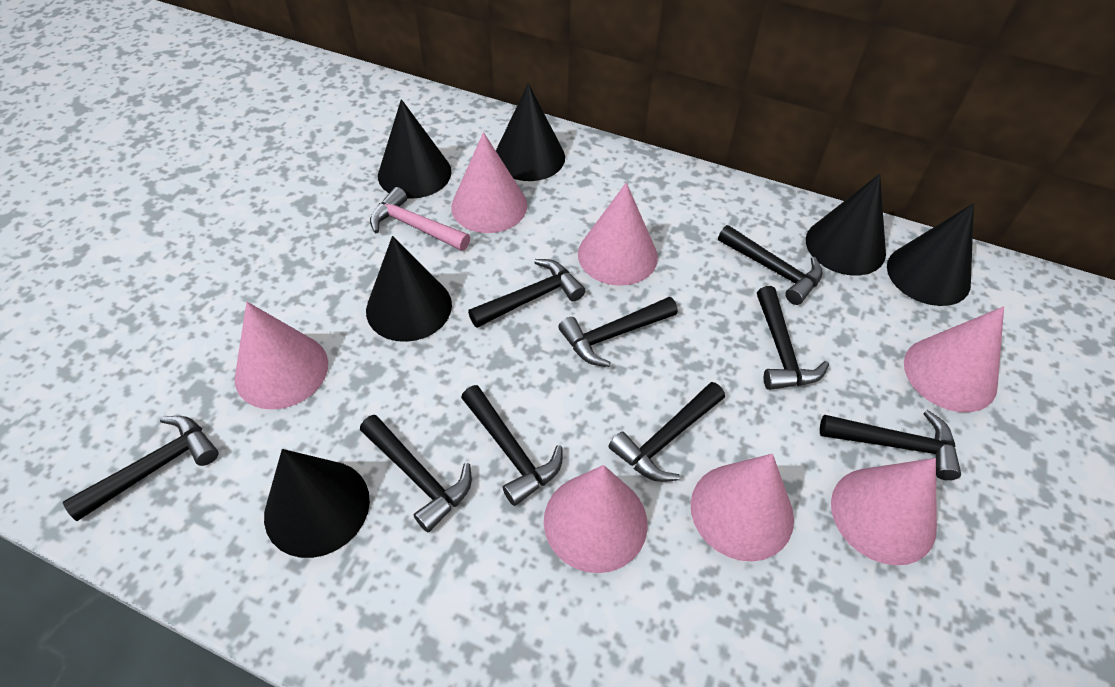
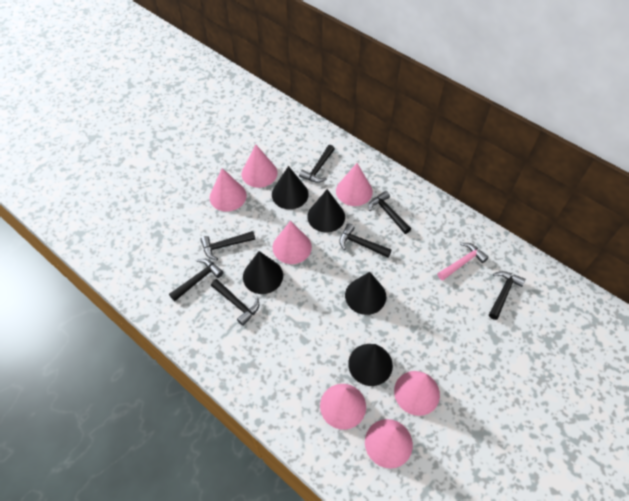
black cone: [264,449,370,558] [366,236,452,342] [378,99,452,199] [496,83,565,181] [806,174,886,276] [887,203,974,306] = 6 -> [243,251,283,294] [272,166,309,209] [307,189,345,232] [345,272,386,315] [348,344,393,386] = 5
black hammer: [63,416,218,521] [360,415,472,532] [461,385,563,506] [468,259,585,328] [558,297,678,367] [609,382,725,482] [718,225,822,305] [757,286,829,390] [820,410,961,480] = 9 -> [169,259,223,301] [200,231,255,260] [211,279,259,326] [299,145,335,183] [339,223,392,258] [369,191,411,234] [489,271,526,320] = 7

